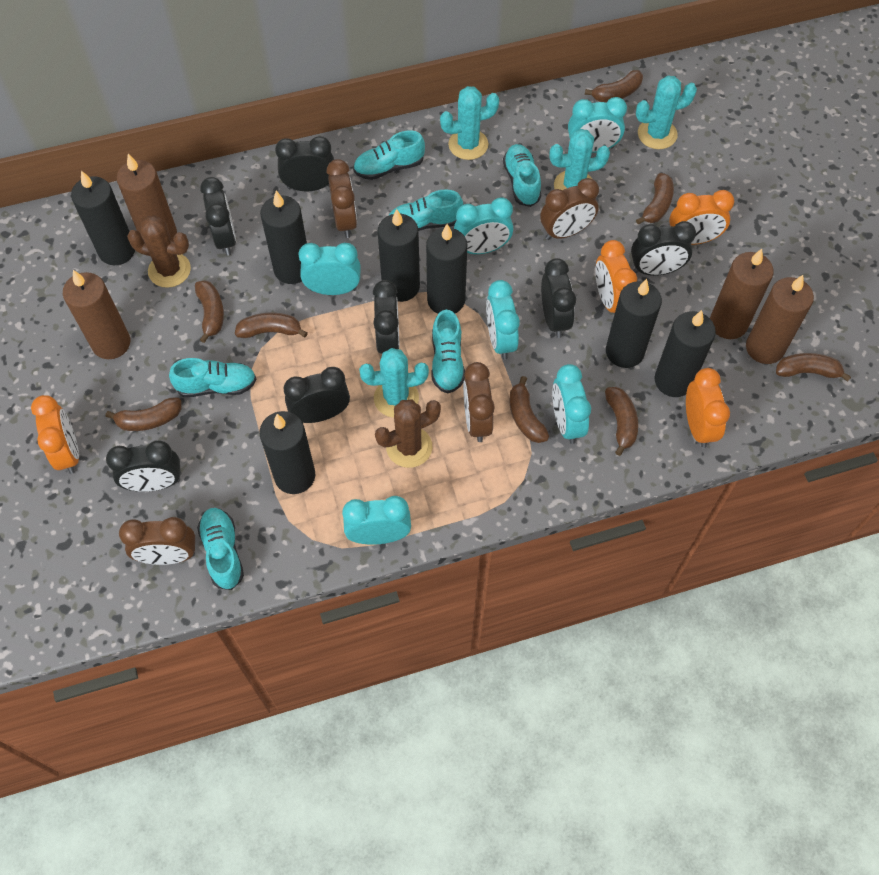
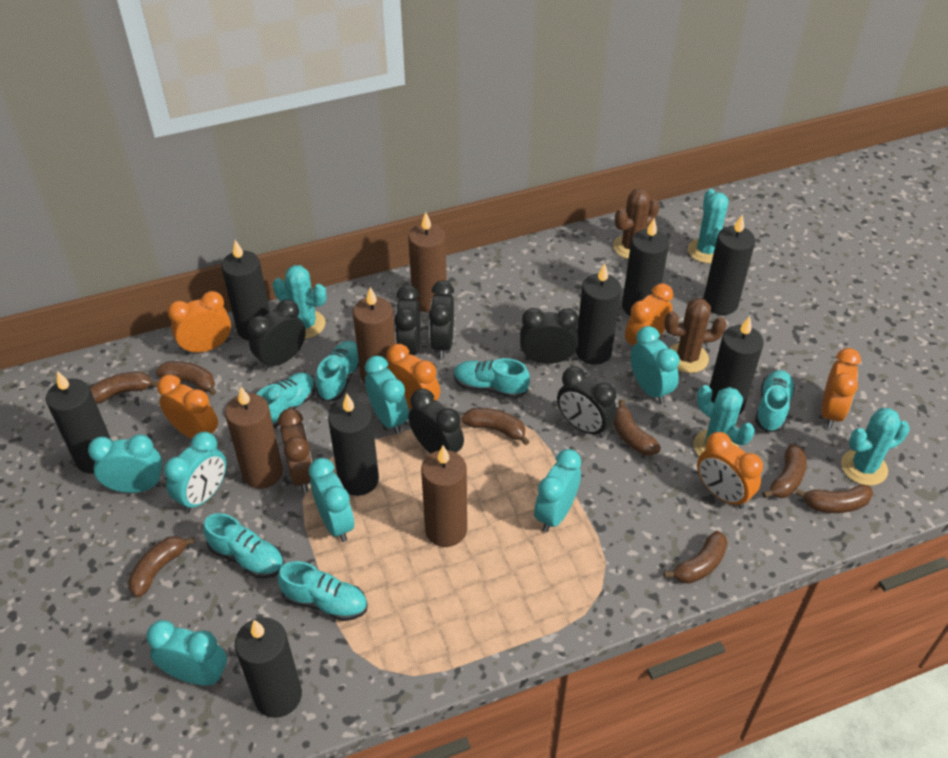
black candle: [71,171,135,265] [259,411,315,494] [260,191,307,284] [378,209,420,302] [426,224,467,314] [606,279,662,368] [654,310,716,397] = 7 -> [46,371,112,474] [221,240,270,341] [235,617,302,718] [328,394,379,496] [576,263,621,365] [622,218,669,316] [703,214,755,315] [709,316,764,415] = 8
black clock: [106,440,181,492] [200,177,236,256] [275,136,334,191] [284,367,350,423] [373,280,400,354] [541,258,576,338] [631,221,696,276] = 7 -> [248,300,306,370] [394,285,420,355] [409,389,464,454] [429,281,454,359] [520,308,579,364] [557,366,617,438] = 6
brown clock: [119,517,195,565] [327,159,357,238] [463,362,495,442] [540,178,599,240] = 4 -> [278,408,312,493] = 1
orange clock: [31,395,79,474] [595,240,637,313] [669,190,735,245] [686,368,730,448] = 4 -> [157,375,218,439] [168,291,231,355] [386,344,440,409] [625,283,673,346] [697,432,763,509] [821,348,861,429] = 6
turquoise clock: [298,243,361,295] [342,496,411,545] [454,197,513,254] [486,280,520,360] [552,364,591,444] [568,97,627,153] = 6 -> [88,434,162,493] [146,620,227,686] [164,432,226,513] [309,458,354,542] [365,355,409,434] [534,449,581,532] [630,326,680,404] = 7

